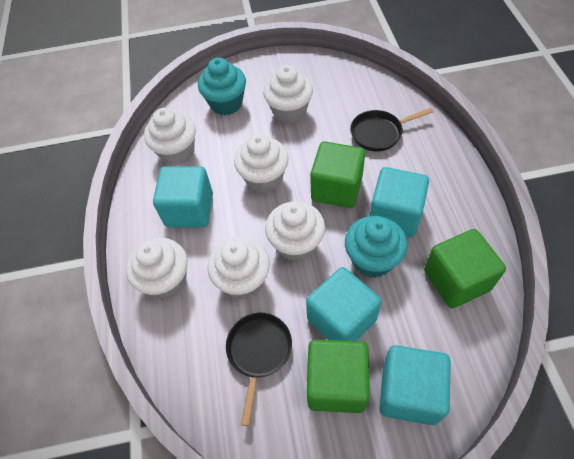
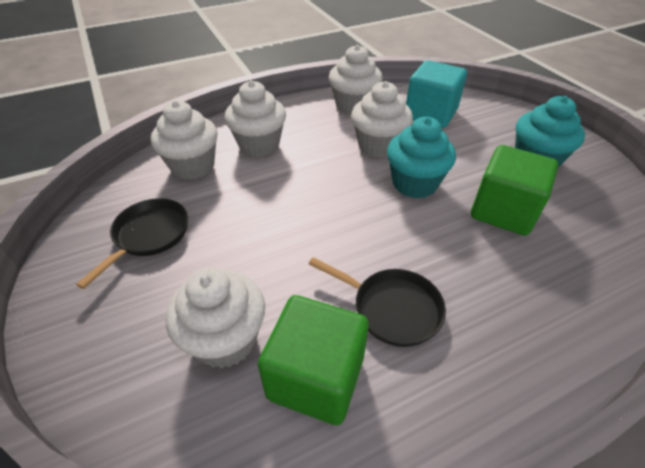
green cube: [307,339,370,413] [310,141,365,208] [424,229,506,308] = 3 -> [258,295,369,425] [471,145,558,236] = 2
turquoise cube: [153,166,213,228] [306,267,382,341] [370,167,429,237] [379,345,451,425] = 4 -> [406,60,467,128] = 1
white cupcake: [126,238,188,299] [144,108,196,166] [208,237,270,299] [234,134,289,193] [263,65,313,124] [265,201,325,262] = 6 -> [151,100,218,180] [166,268,265,369] [225,80,286,157] [329,45,383,114] [351,81,413,158] = 5

